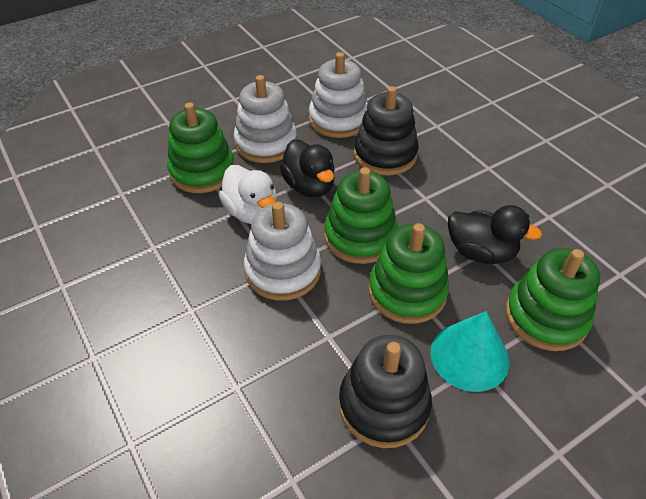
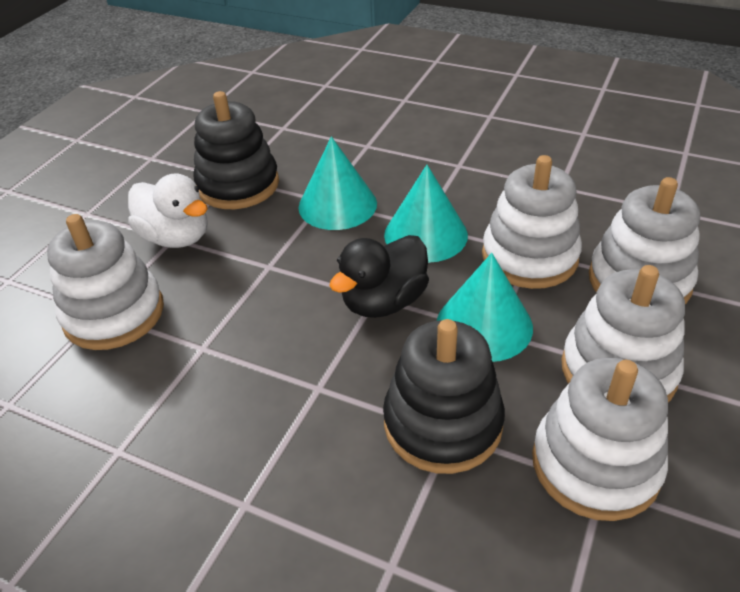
black duck: [280,139,335,197] [448,205,542,264] = 2 -> [329,235,429,318] = 1
green stacking toy: [167,102,235,193] [324,167,398,264] [369,223,449,324] [506,248,600,351] = 4 -> none = 0
turquoise cone: [430,311,509,392] = 1 -> [298,136,377,230] [384,165,468,263] [437,253,533,362] = 3
white stacking toy: [234,75,297,163] [244,202,321,301] [309,52,368,138] = 3 -> [47,214,164,350] [482,155,582,289] [532,358,668,521] [562,265,685,402] [589,177,700,304] = 5

